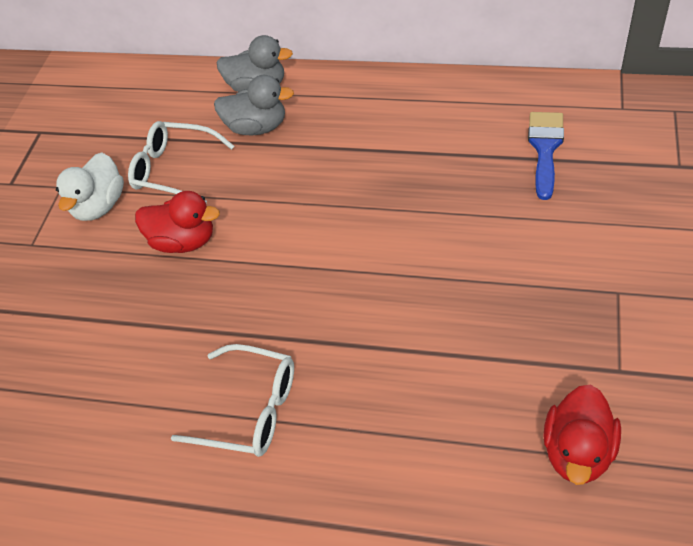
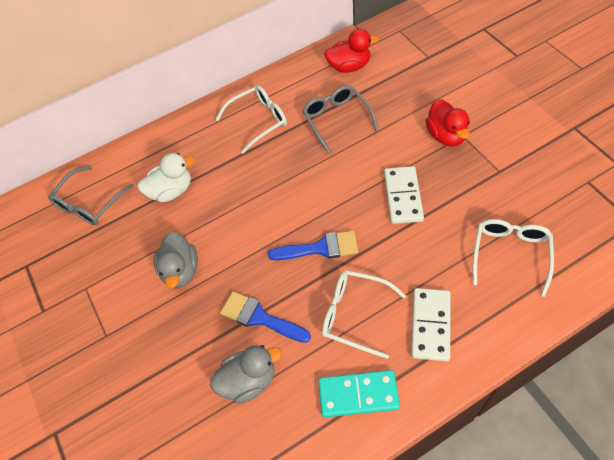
blue brush: [528,112,564,200] = 1 -> [220,291,311,343] [268,231,358,260] = 2
grey glasses: none = 0 -> [48,166,134,225] [302,85,379,154] = 2
turquoise domino: none = 0 -> [318,370,400,417] = 1
white domino: none = 0 -> [384,166,424,224] [411,288,450,361] = 2
white glasses: [128,121,234,203] [171,344,294,457] = 2 -> [215,85,287,154] [322,270,406,359] [473,219,554,297] = 3

